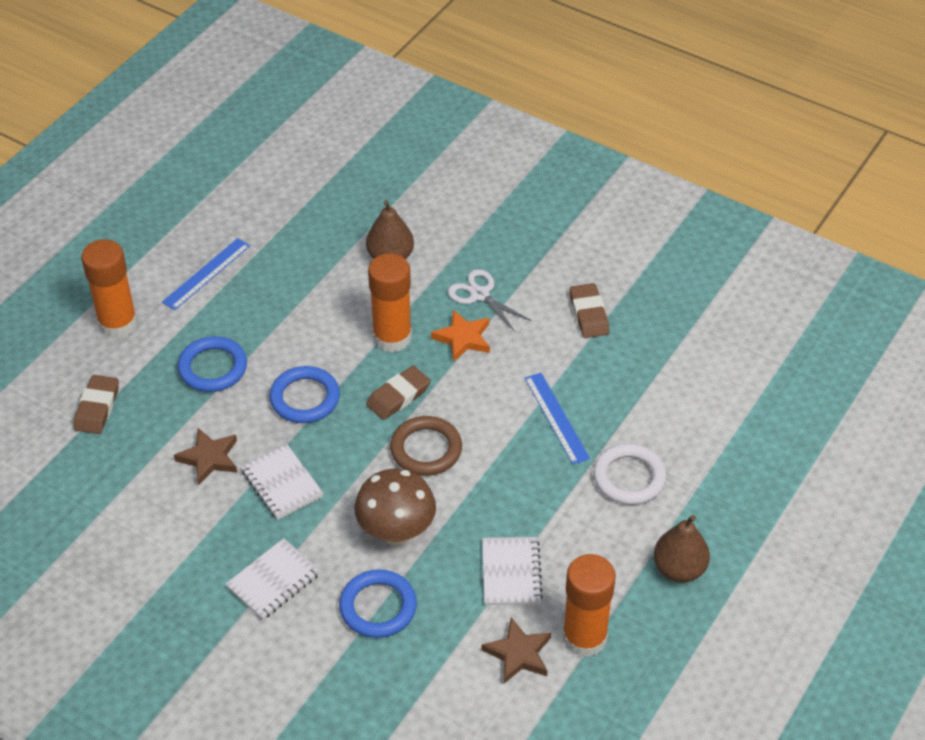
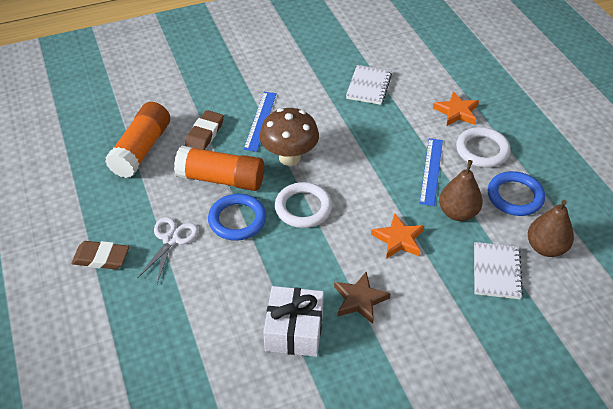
blue ring: [177,336,247,392] [269,366,340,423] [339,569,417,638] = 3 -> [208,194,266,241] [488,171,545,216] = 2
brown eraser: [74,375,119,434] [366,366,431,420] [570,283,610,338] = 3 -> [71,241,129,270] [185,110,224,150] = 2
brown ring: [390,416,462,476] = 1 -> none = 0
brown star: [174,428,237,486] [482,617,551,683] = 2 -> [334,272,391,324] = 1
orange glue stick: [81,239,138,338] [368,253,412,352] [562,554,616,657] = 3 -> [105,102,170,178] [174,146,264,191] = 2
orange star: [431,310,490,362] = 1 -> [371,214,424,259] [433,91,479,126] = 2
white gift: none = 0 -> [263,286,324,357] = 1
white notebook: [225,538,321,620] [241,444,324,520] [482,537,543,605] = 3 -> [346,65,392,105] [474,242,523,299] = 2
white ring: [593,443,667,505] = 1 -> [275,182,332,228] [456,127,511,168] = 2

